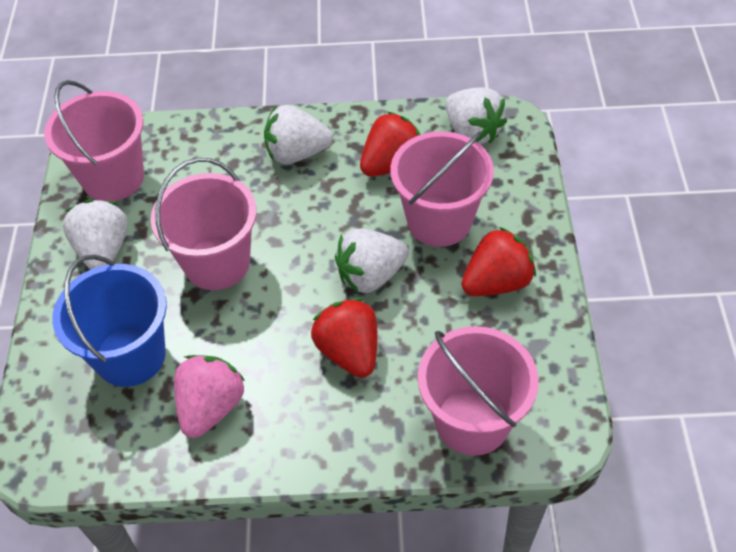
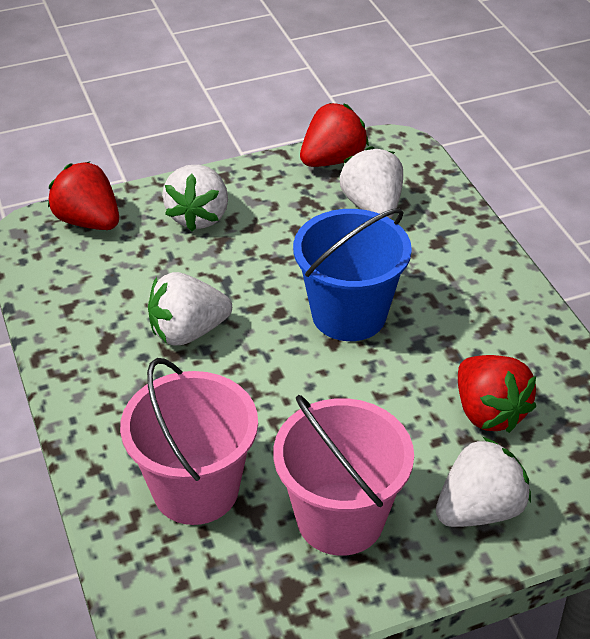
pink bucket: [44,80,144,201] [151,158,257,290] [390,131,494,247] [418,326,539,456] = 4 -> [120,358,258,525] [273,395,414,556] = 2
pink strawberry: [174,355,245,438] = 1 -> none = 0

